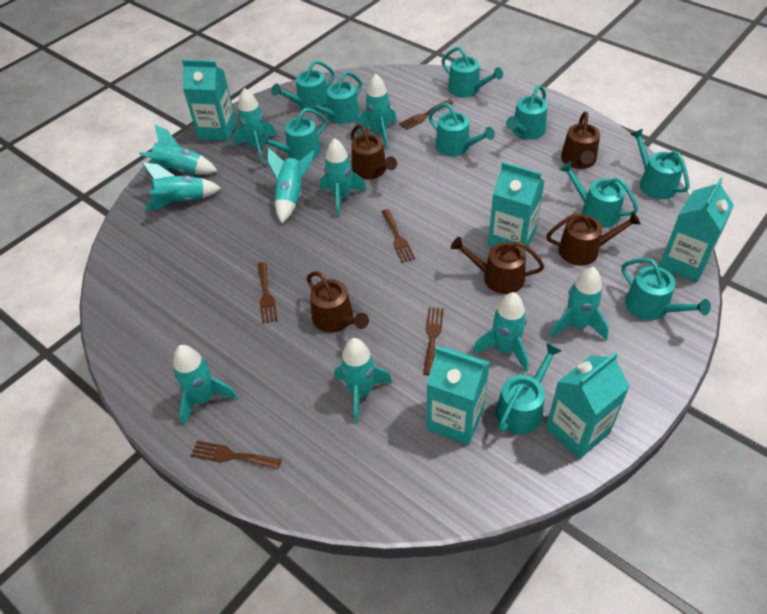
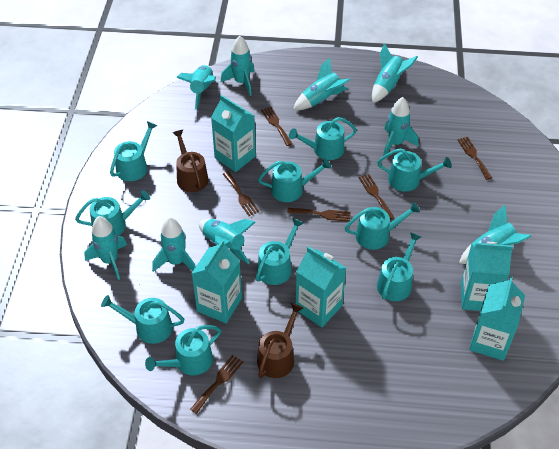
brown fork: [191,441,281,469] [258,262,278,324] [381,209,415,263] [399,99,454,130] [423,307,444,375] = 5 -> [190,355,243,414] [223,171,259,216] [261,107,292,146] [287,208,351,222] [359,174,395,220] [457,137,492,180] = 6
brown watering can: [307,271,369,333] [351,124,397,180] [451,237,544,294] [546,212,641,265] [561,111,600,169] = 5 -> [173,130,208,192] [257,303,303,378] = 2
turquoise rocket: [139,124,217,175] [142,162,221,211] [173,345,238,426] [233,88,277,163] [267,147,315,223] [320,138,366,217] [335,338,392,423] [355,74,397,148] [473,292,528,372] [550,267,609,340] = 10 -> [84,216,127,280] [152,217,196,272] [176,65,216,110] [199,219,256,264] [221,36,254,96] [293,57,351,110] [372,43,418,103] [383,97,418,156] [459,205,532,264] = 9

